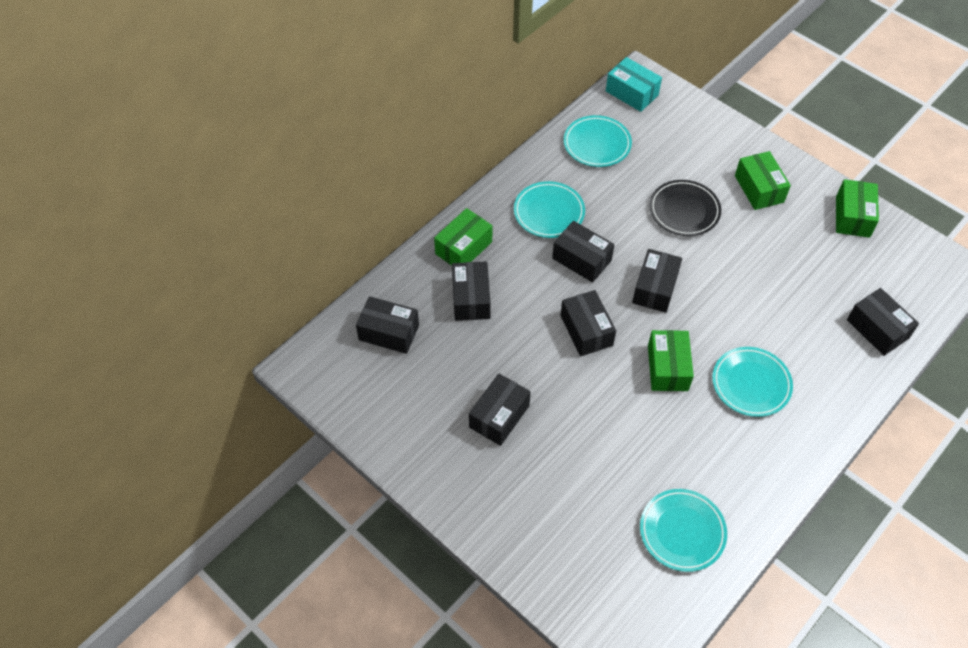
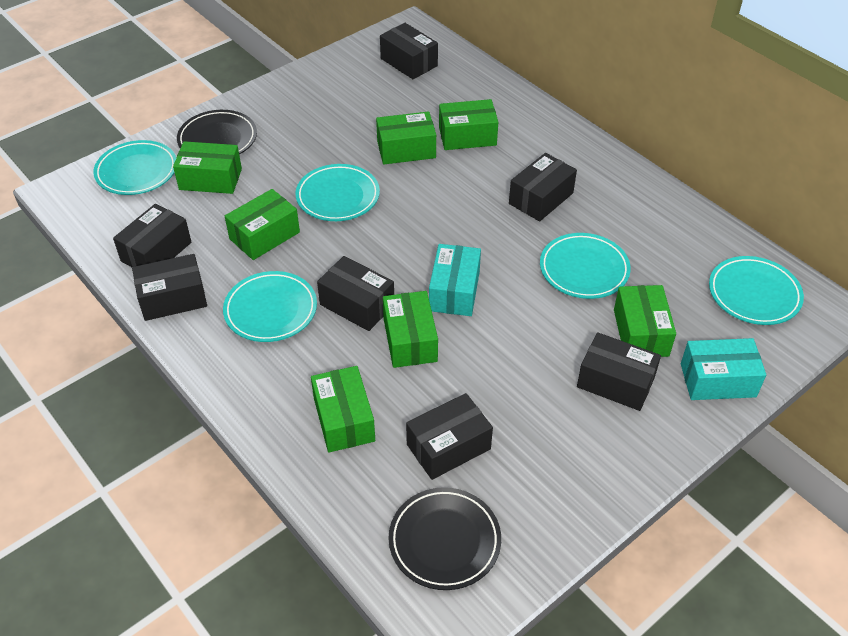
black plate: [649,180,721,236] = 1 -> [177,110,257,154] [389,487,501,590] = 2
green box: [434,208,492,265] [648,330,694,391] [735,151,791,210] [836,179,879,238] = 4 -> [173,141,242,194] [225,189,300,260] [311,366,375,452] [376,111,436,164] [383,291,438,368] [439,99,498,150] [614,285,676,357] = 7
turquoise box: [606,57,662,112] = 1 -> [429,244,481,316] [681,338,766,400] = 2
turquoise plate: [514,181,585,238] [564,115,632,167] [640,489,727,572] [712,347,793,417] = 4 -> [93,140,176,195] [223,271,317,342] [295,164,380,221] [540,233,631,299] [709,256,804,325] = 5

